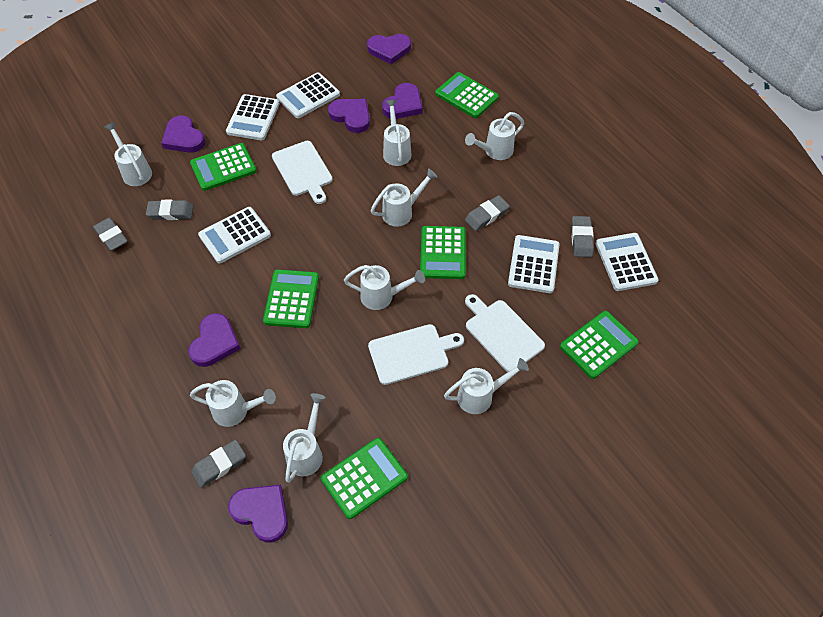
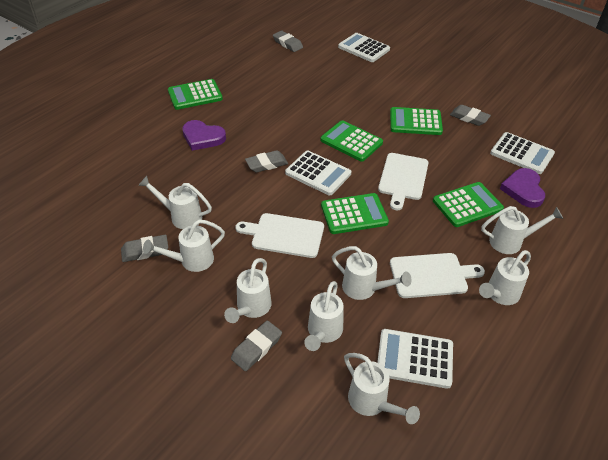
green calculator: [190,143,257,191] [263,269,319,328] [321,438,408,519] [420,226,466,279] [435,72,499,118] [560,311,639,379] = 6 -> [168,79,223,110] [320,120,383,162] [321,193,389,234] [390,107,443,135] [433,182,504,227] = 5
purple heart: [161,115,205,153] [188,313,241,367] [228,485,288,543] [328,99,370,133] [367,34,411,64] [382,83,423,119] = 6 -> [182,120,226,151] [500,168,545,208] = 2
white calculator: [198,207,271,263] [226,94,280,140] [276,72,340,118] [508,235,560,293] [596,233,659,291] = 5 -> [285,151,351,195] [338,33,390,62] [377,329,453,389] [490,132,555,174] = 4

